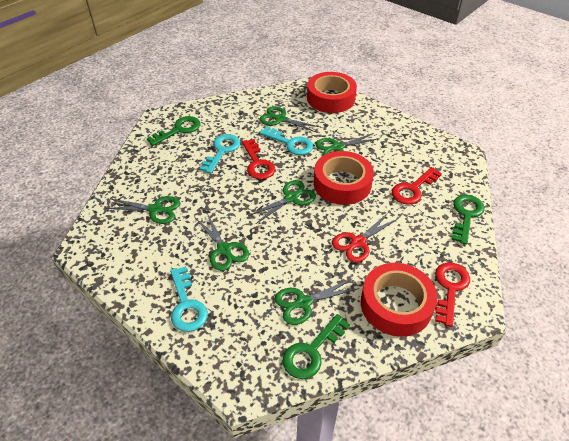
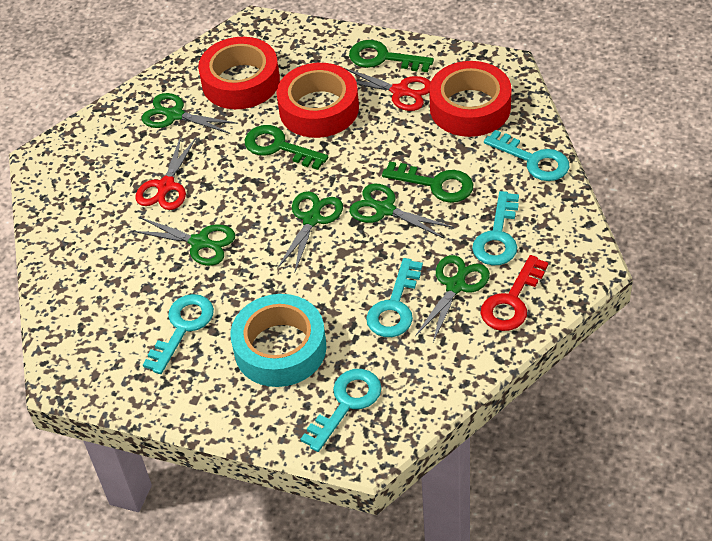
green scissors: [105,196,180,224] [196,213,249,271] [248,180,316,224] [259,106,320,133] [275,278,360,325] [316,133,378,156] = 6 -> [132,217,235,266] [142,93,238,134] [277,191,343,274] [349,183,452,238] [415,255,490,342] = 5
red key: [242,139,275,180] [392,167,442,205] [435,262,470,327] = 3 -> [481,255,548,331] = 1
red scissors: [332,213,397,262] = 1 -> [135,136,196,210] [344,68,431,111] = 2
turquoise key: [170,266,208,332] [199,134,240,174] [260,126,313,155] = 3 -> [143,294,214,374] [301,369,382,452] [366,258,423,337] [472,191,519,265] [484,130,569,181] = 5
turquoise tape: none = 0 -> [231,294,327,387] = 1

